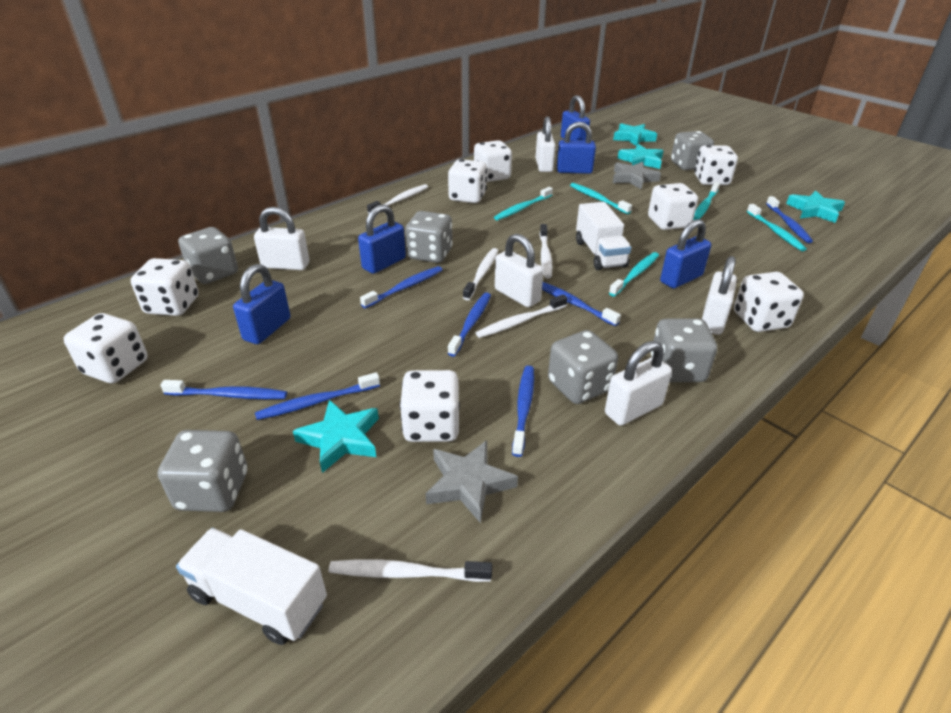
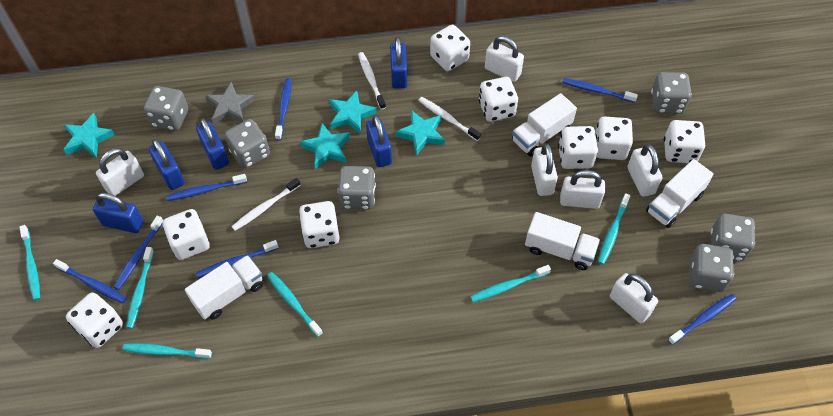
grey star: [426,440,518,523] [613,162,661,189] = 2 -> [205,82,256,124] = 1
turquoise toothbrush: [494,187,553,220] [570,183,632,214] [609,252,659,296] [693,182,720,220] [747,204,807,251] = 5 -> [19,225,40,301] [123,343,212,359] [126,247,154,329] [267,272,323,337] [470,265,551,302] [598,193,630,265] = 6
white padlock: [254,207,309,270] [495,234,544,307] [536,117,556,172] [605,341,672,426] [702,256,737,335] = 5 -> [96,148,144,196] [485,36,524,82] [531,144,558,196] [560,170,605,209] [610,273,658,323] [627,144,662,197] = 6
white toothbrush: [329,560,492,582] [367,184,428,214] [463,248,498,300] [476,294,567,338] [539,224,552,278] = 5 -> [231,178,300,231] [358,52,386,110] [418,97,481,141] = 3
white truck: [176,528,327,645] [576,202,632,270] = 2 -> [185,255,263,319] [512,93,577,156] [525,212,600,270] [646,159,714,228] = 4

